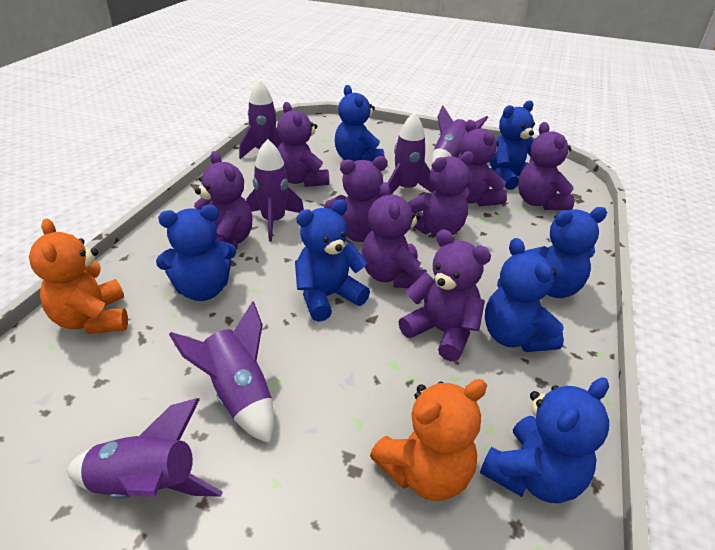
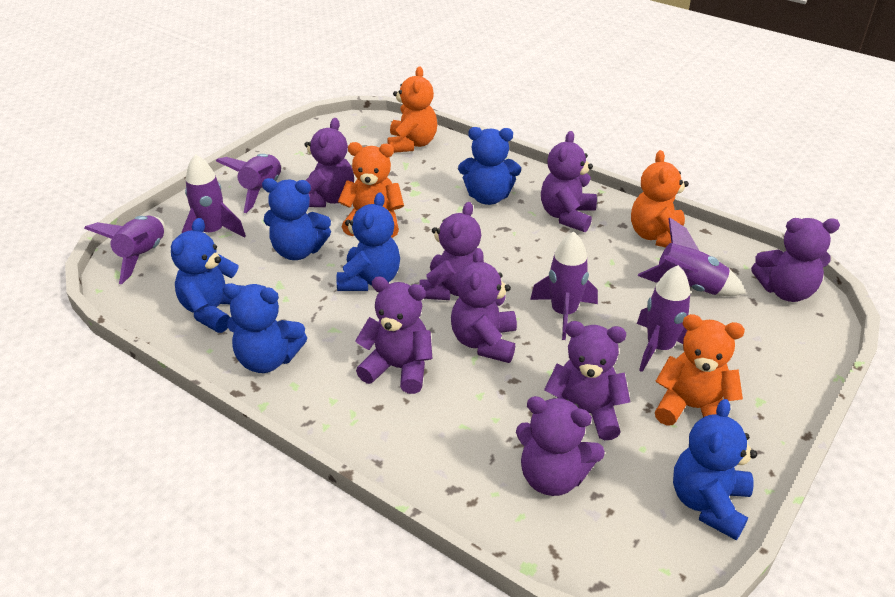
blue teddy bear: [156,205,236,301] [295,199,370,322] [335,85,384,162] [480,377,609,503] [485,238,564,352] [489,100,535,190] [524,207,607,298] = 7 -> [171,218,244,333] [223,283,307,373] [262,178,331,260] [337,192,400,291] [458,127,521,205] [673,399,757,540] = 6
orange teddy bear: [29,219,128,334] [370,379,487,501] = 2 -> [338,142,404,238] [387,67,437,153] [631,150,689,247] [655,314,745,426] = 4

